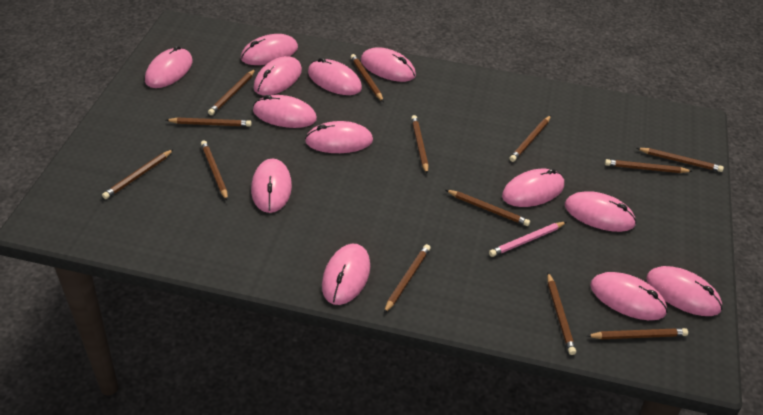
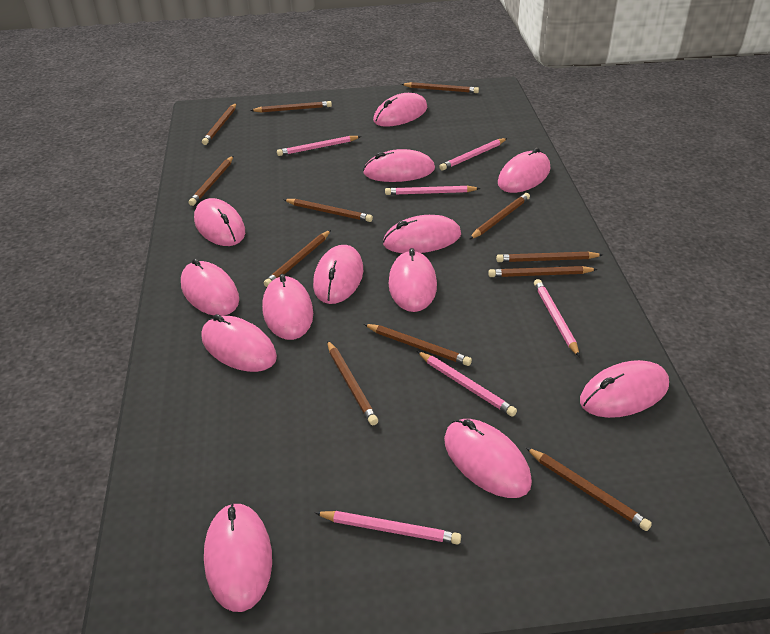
brown pencil: [102,149,174,199] [166,118,251,127] [201,140,228,201] [208,69,256,115] [351,54,384,102] [384,244,431,313] [411,115,428,174] [446,190,530,226] [509,115,551,162] [547,273,576,355] [587,328,688,339] [605,159,692,173] [637,148,724,172] = 13 -> [189,156,233,206] [202,103,236,145] [250,101,332,113] [264,230,331,287] [283,199,373,222] [327,340,378,425] [364,324,472,366] [401,82,479,93] [469,193,530,239] [488,266,598,277] [496,252,603,262] [526,447,652,531] = 12
pink pencil: [489,222,566,257] = 1 -> [277,136,361,156] [315,511,461,545] [385,186,481,195] [417,351,517,417] [439,138,507,171] [534,279,580,357] = 6

